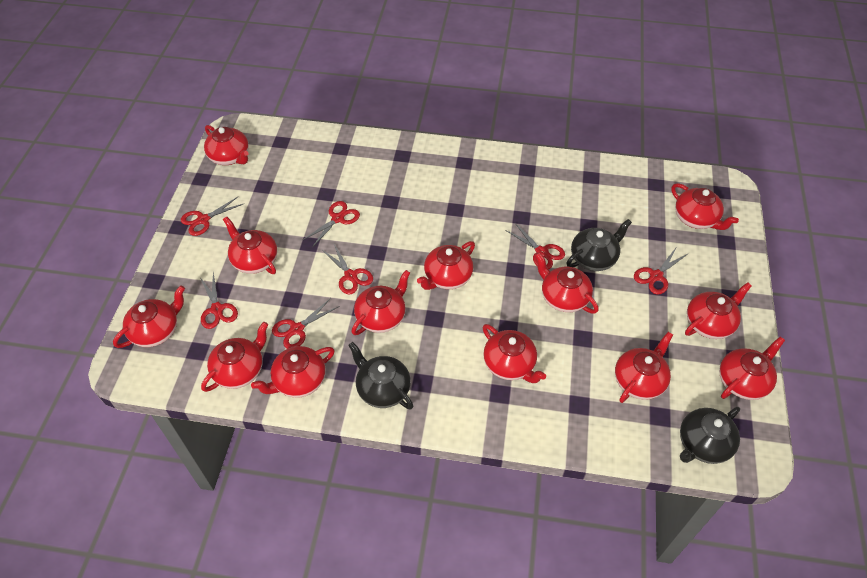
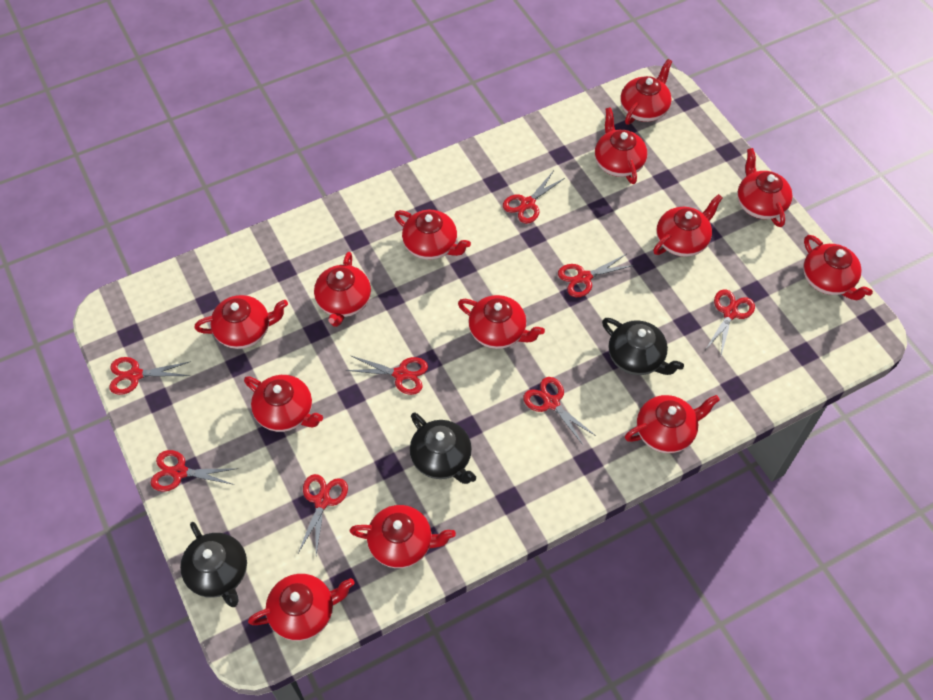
red scissors: [181,196,245,236] [200,273,238,329] [272,298,339,349] [303,201,360,246] [322,244,373,294] [505,223,565,269] [634,248,689,294] = 7 -> [109,357,190,395] [150,450,238,492] [298,474,348,555] [346,355,428,395] [503,172,566,224] [523,377,596,446] [558,254,634,297] [706,290,755,355] = 8

